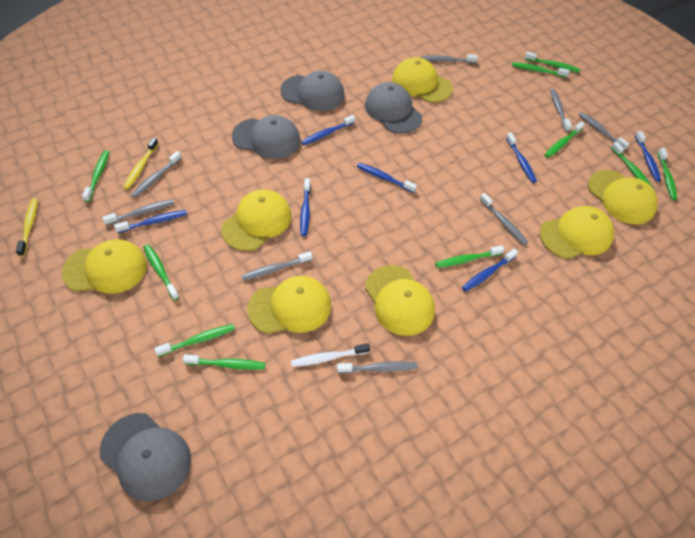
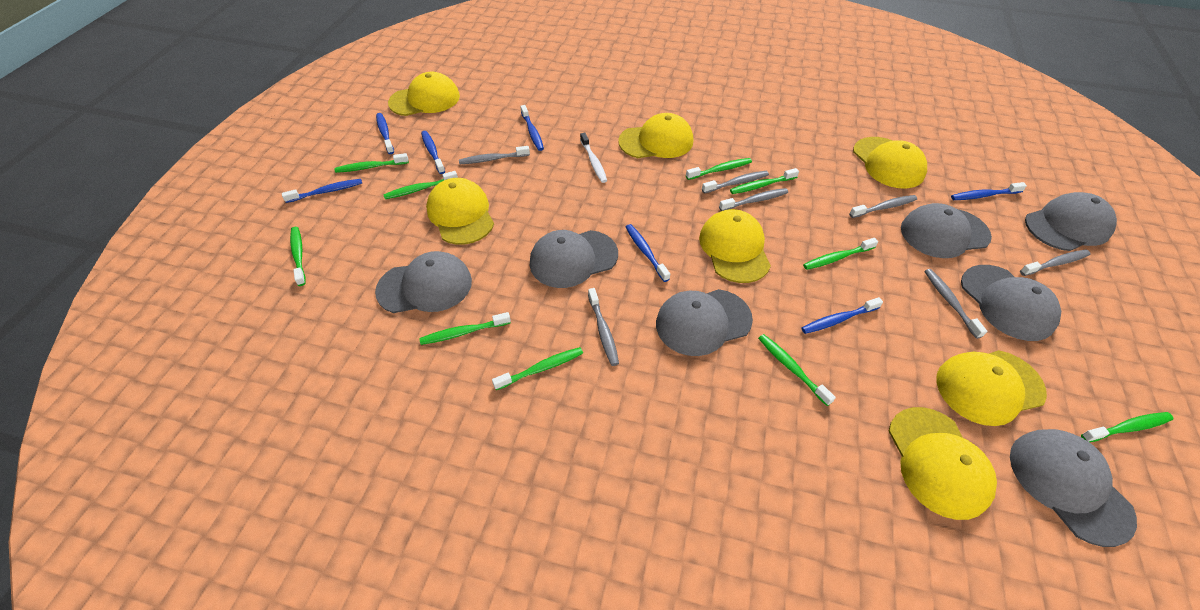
grey cap: [99,413,191,501] [232,115,300,159] [280,71,345,111] [365,82,422,134] = 4 -> [375,251,472,313] [530,230,618,288] [656,289,753,356] [901,203,992,258] [961,265,1061,341] [1010,429,1137,547] [1025,192,1117,251] = 7
grey toothbrush: [102,199,174,225] [131,151,182,198] [241,251,312,281] [337,361,417,373] [421,55,478,63] [479,193,528,245] [550,89,572,132] [579,112,629,151] = 8 -> [459,146,530,164] [588,288,619,366] [702,171,769,193] [719,188,788,211] [849,195,917,218] [924,269,987,339] [1020,250,1091,276] = 7
yellow toothbrush: [16,198,38,257] [123,138,159,189] = 2 -> none = 0

